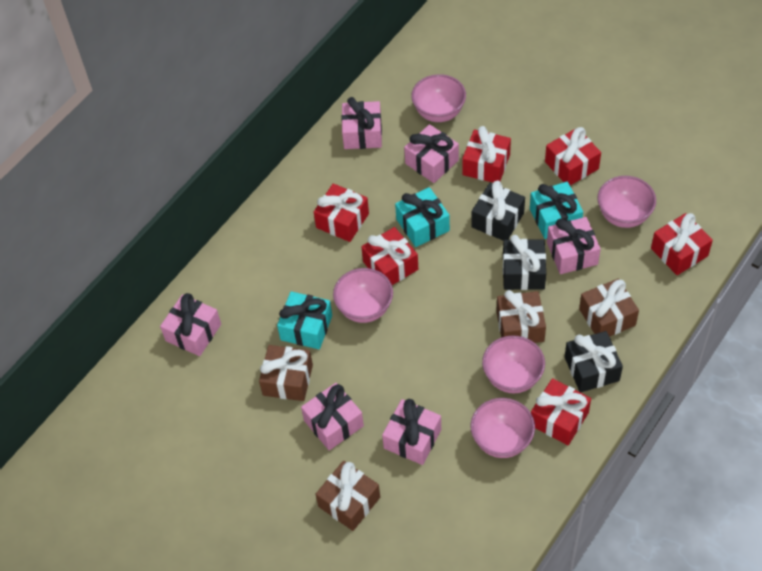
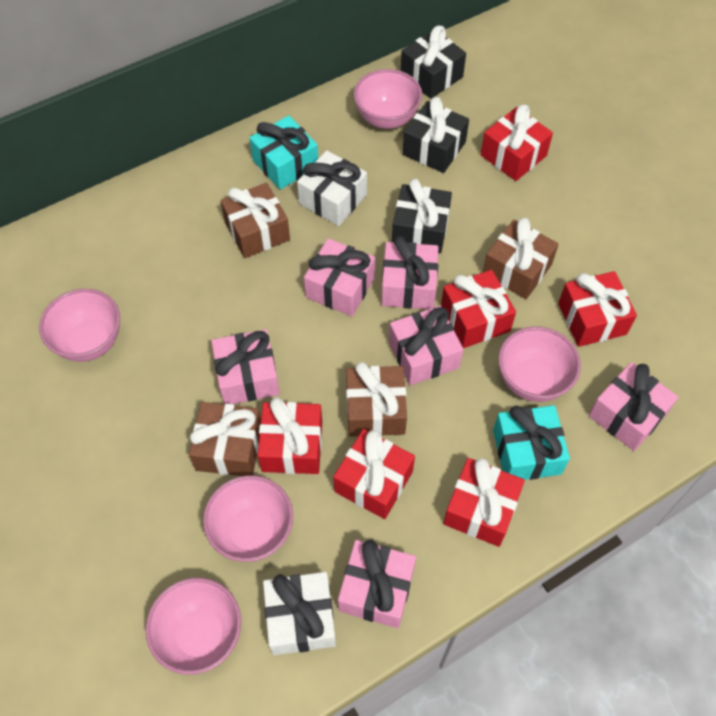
turquoise gift: [277,291,332,349] [395,187,450,247] [530,182,583,239] = 3 -> [249,115,318,190] [493,405,570,480] = 2
white gift: none = 0 -> [263,572,336,655] [297,150,367,226] = 2

